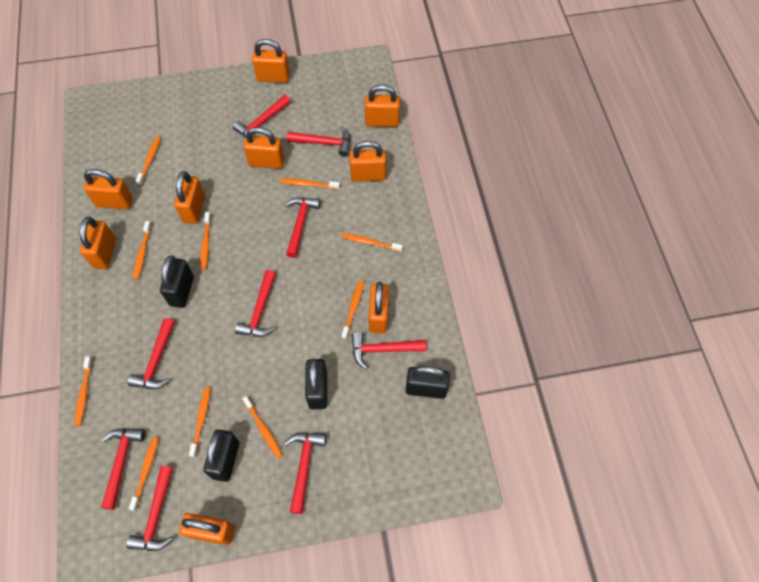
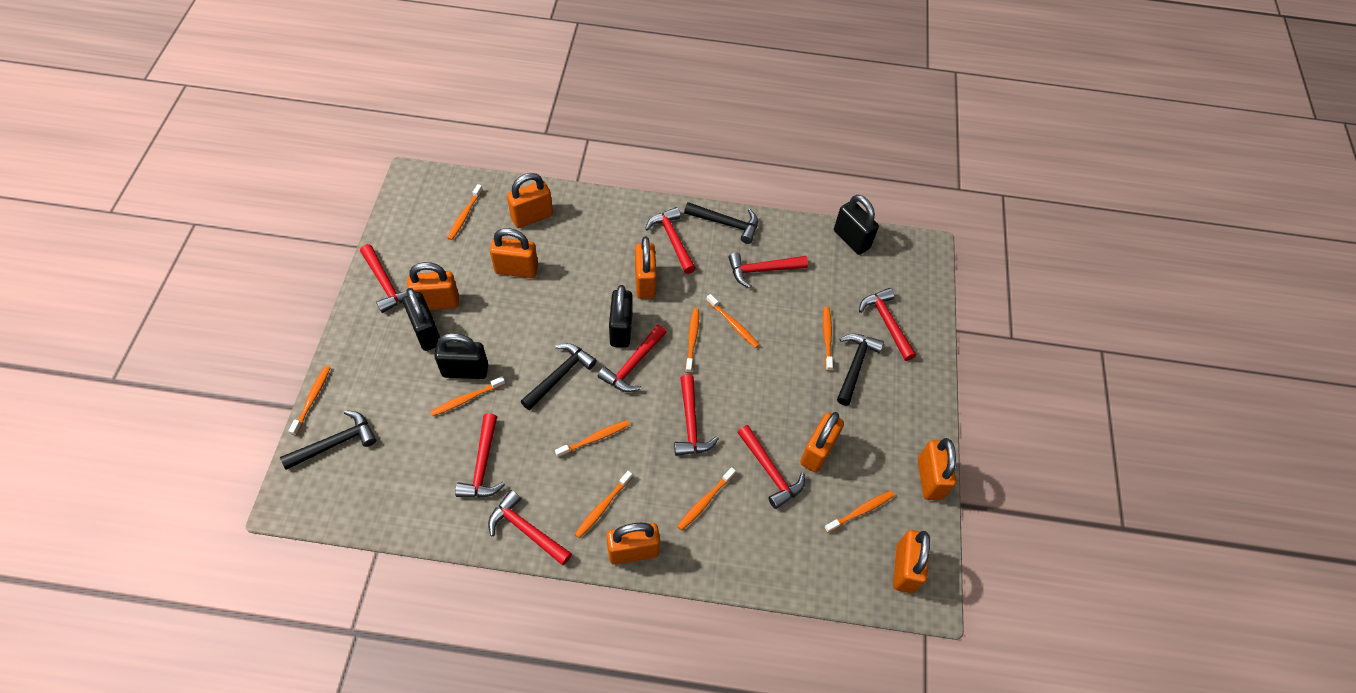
black hammer: none = 0 -> [280,410,376,470] [520,343,597,410] [684,202,758,244] [837,334,884,406] = 4
orange padlock: [80,217,116,269] [84,169,133,209] [174,171,205,224] [179,513,235,545] [244,127,284,169] [252,39,290,83] [349,140,386,182] [365,84,400,127] [369,282,389,333] = 9 -> [407,262,459,310] [490,228,538,278] [507,173,553,228] [607,523,660,565] [635,237,657,299] [800,412,844,473] [893,530,930,593] [918,438,956,500] = 8

